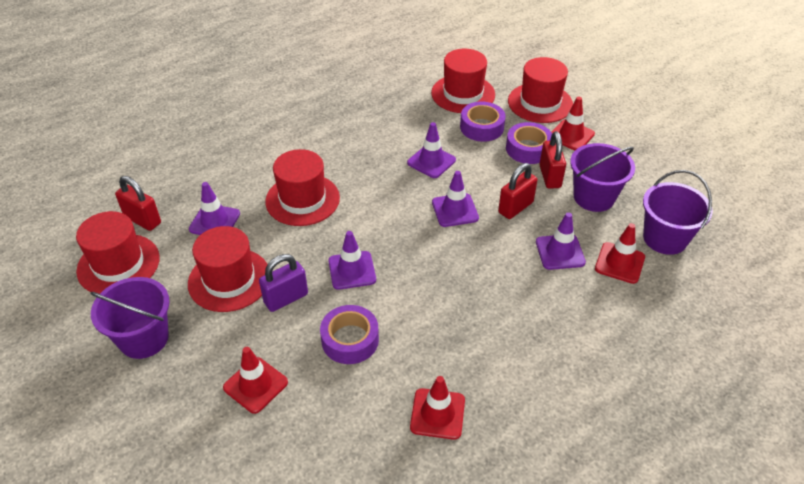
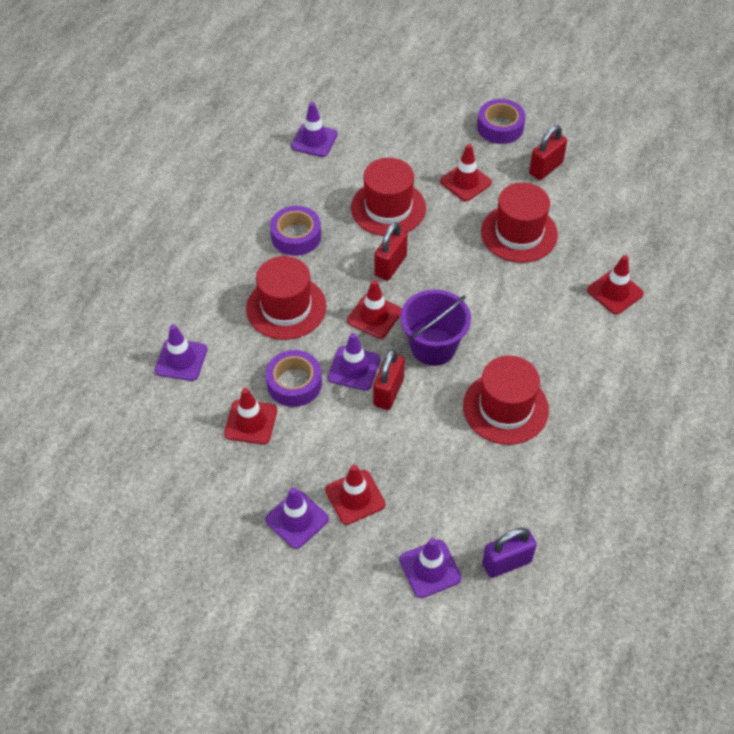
purple bucket: [90,277,169,359] [570,143,635,212] [643,170,713,255] = 3 -> [400,289,471,366] = 1
red hat: [76,211,160,294] [188,226,268,312] [265,149,340,226] [431,49,495,113] [508,57,573,123] = 5 -> [246,256,326,340] [351,158,426,236] [463,355,549,445] [481,182,558,263] = 4
red traffic cone: [223,347,288,414] [410,376,465,440] [551,97,595,151] [595,223,645,284] = 4 -> [224,388,277,444] [325,465,385,525] [347,280,402,339] [440,144,492,201] [587,255,644,314] = 5

